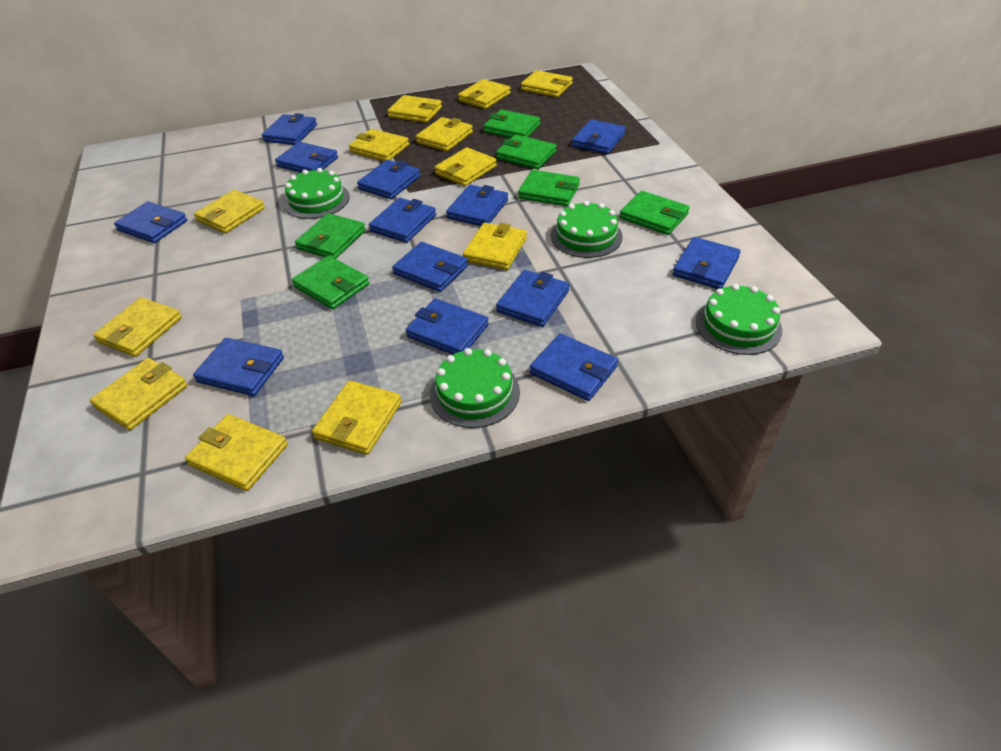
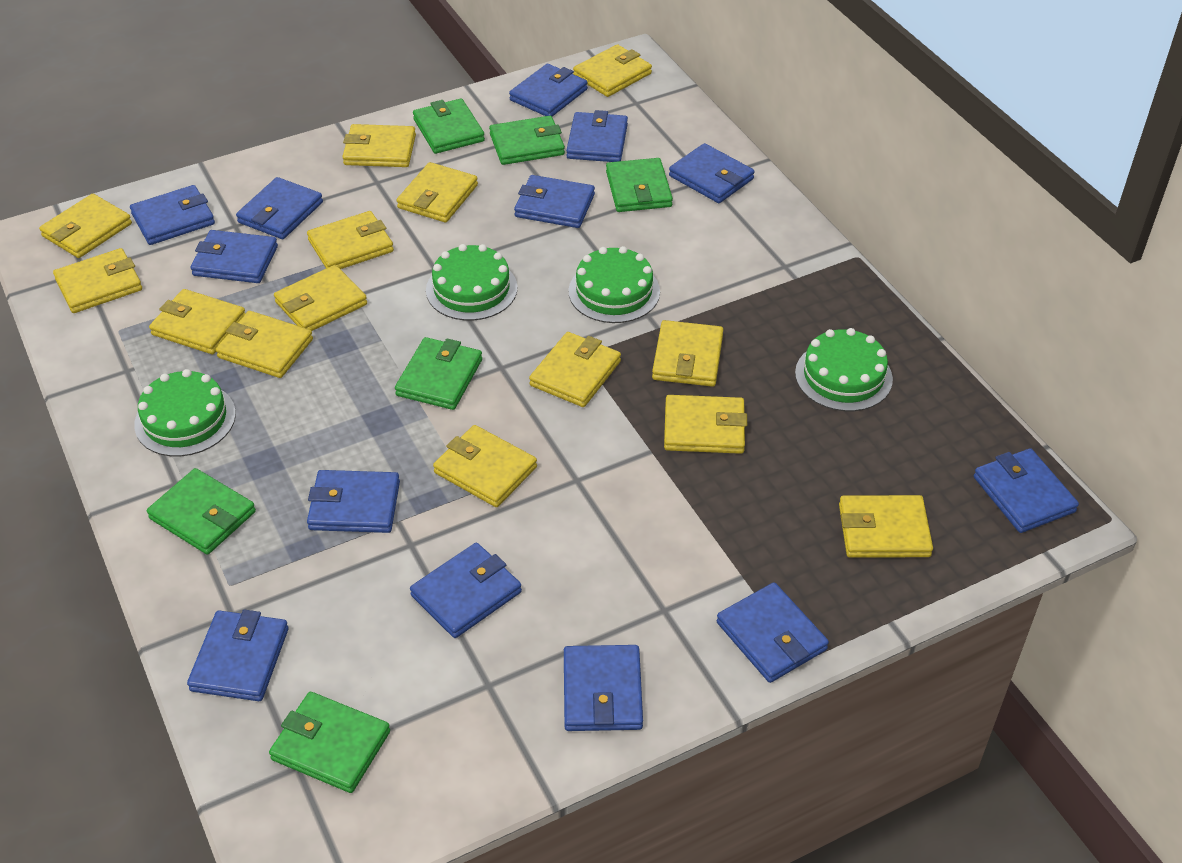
yellow wallet: [90,358,188,430] [93,297,182,357] [185,414,288,491] [194,189,265,233] [312,380,402,455] [349,129,409,161] [387,95,442,123] [416,117,473,152] [434,147,497,186] [458,79,511,109] [463,223,527,270] [521,70,573,97] = 12 -> [39,194,132,258] [53,248,142,313] [149,289,245,354] [216,311,313,378] [274,265,367,331] [307,211,394,269] [342,124,416,167] [397,162,478,223] [433,425,537,507] [529,332,621,407] [573,44,652,97] [652,320,724,387] [664,395,747,454] [839,495,933,558] = 14

